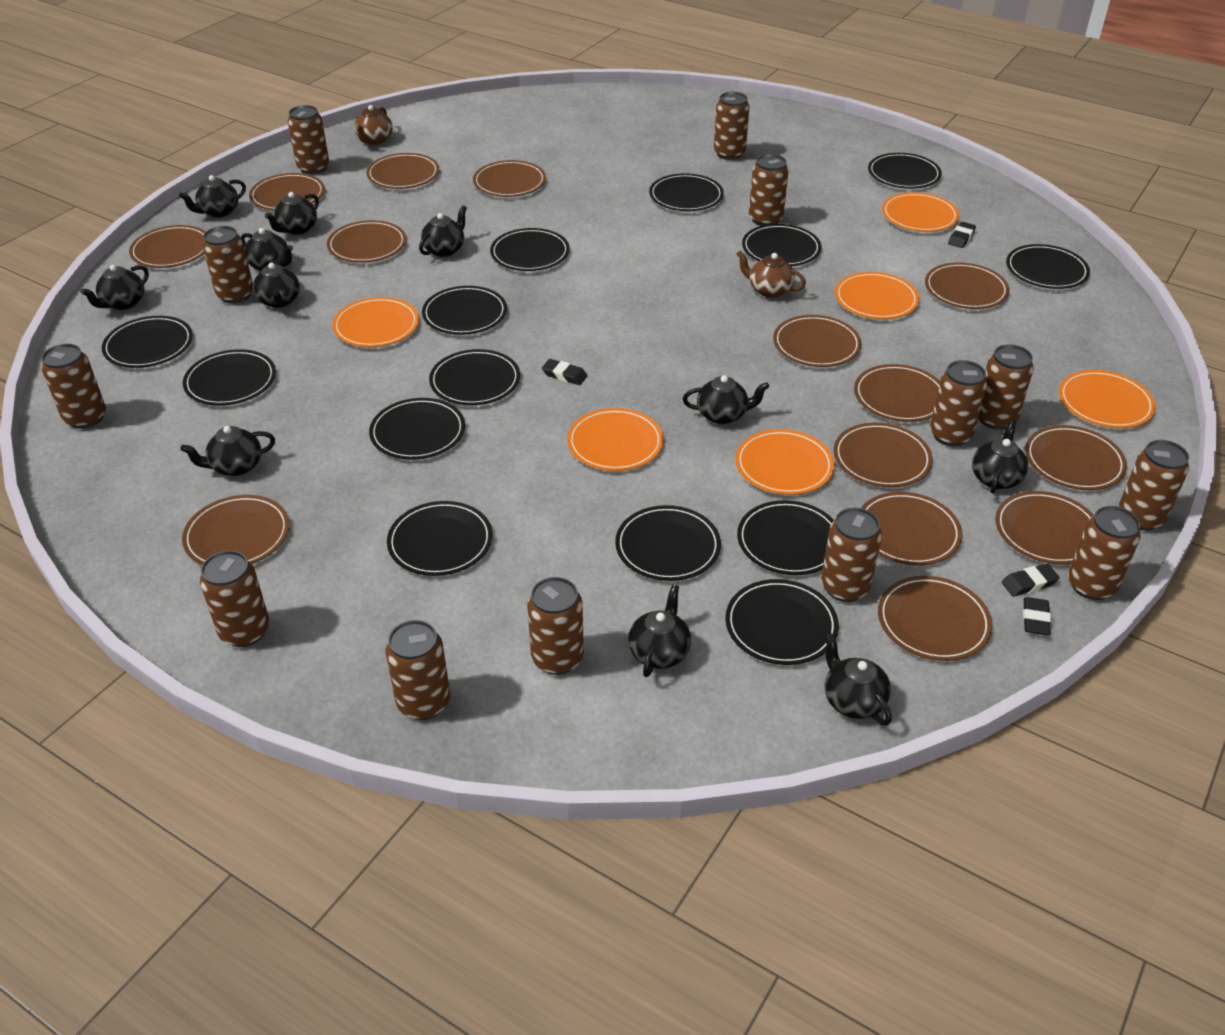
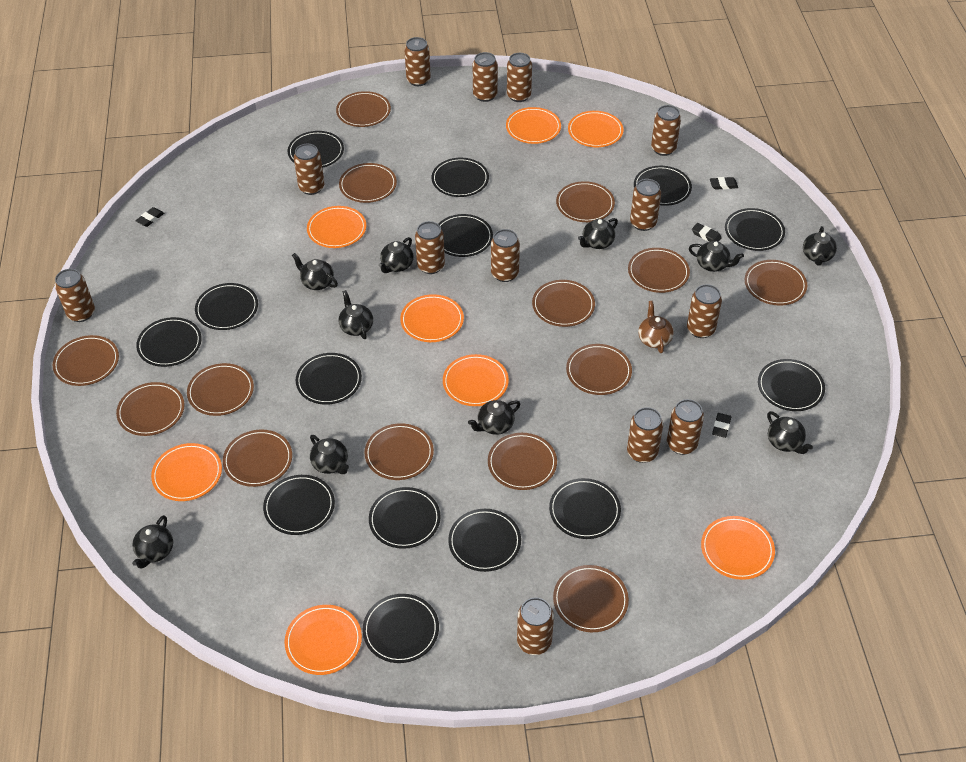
black teapot: [81,265,149,310] [179,175,246,218] [181,426,275,476] [241,228,293,271] [253,261,300,308] [265,192,319,235] [419,205,467,257] [628,584,691,677] [683,375,769,424] [825,633,891,726] [972,420,1029,493] = 11 -> [132,515,173,569] [292,253,338,290] [310,435,349,474] [339,290,373,339] [378,237,414,273] [468,400,520,435] [578,218,618,249] [689,241,744,272] [767,411,813,454] [803,226,837,266] = 10
brown teapot: [354,105,393,145] [737,251,806,298] = 2 -> [638,301,674,353] = 1
orange plate: [332,297,419,347] [567,408,664,471] [735,429,834,495] [835,272,919,319] [882,192,959,232] [1059,370,1156,428] = 6 -> [151,443,222,501] [285,605,362,675] [307,206,366,248] [400,294,464,342] [443,354,509,406] [506,107,561,144] [568,111,624,147] [701,516,775,580] = 8

